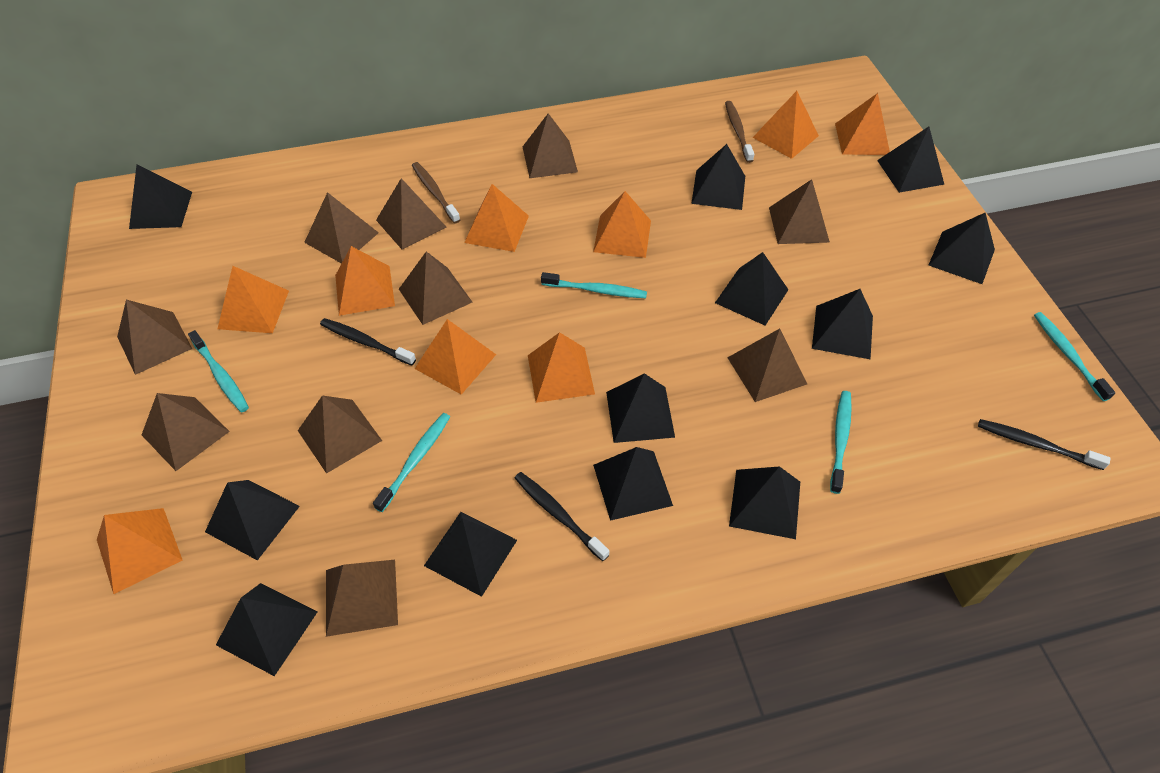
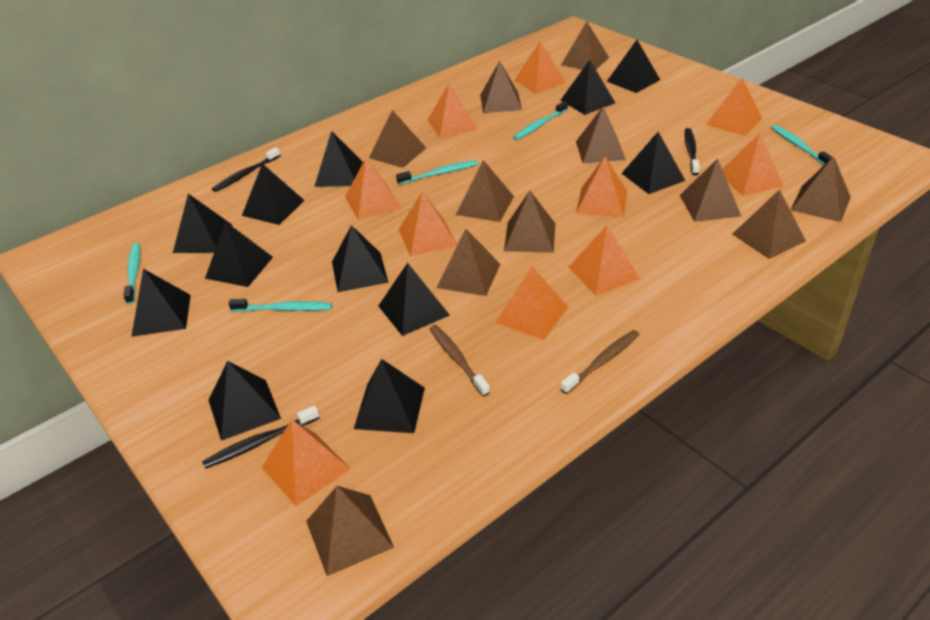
brown pyramid: [117,300,192,375] [142,393,230,471] [298,395,382,474] [304,192,379,264] [326,560,398,637] [376,178,446,250] [399,251,472,325] [522,113,578,178] [727,329,807,402] [769,179,830,244] = 10 -> [306,486,394,576] [369,110,426,168] [437,229,500,296] [456,160,514,222] [480,61,522,113] [504,191,555,253] [561,21,609,70] [576,107,626,163] [680,159,741,222] [732,190,806,259] [791,156,851,222] = 11
orange pyramid: [97,508,183,594] [217,266,289,333] [335,246,395,316] [415,319,496,394] [464,184,529,252] [528,332,595,403] [593,191,651,258] [753,91,819,159] [835,93,890,155] = 9 -> [261,420,350,506] [345,158,401,220] [398,191,457,257] [428,82,478,138] [495,267,568,340] [514,41,566,94] [569,225,640,296] [576,157,627,218] [706,78,763,136] [722,133,784,196] = 10

